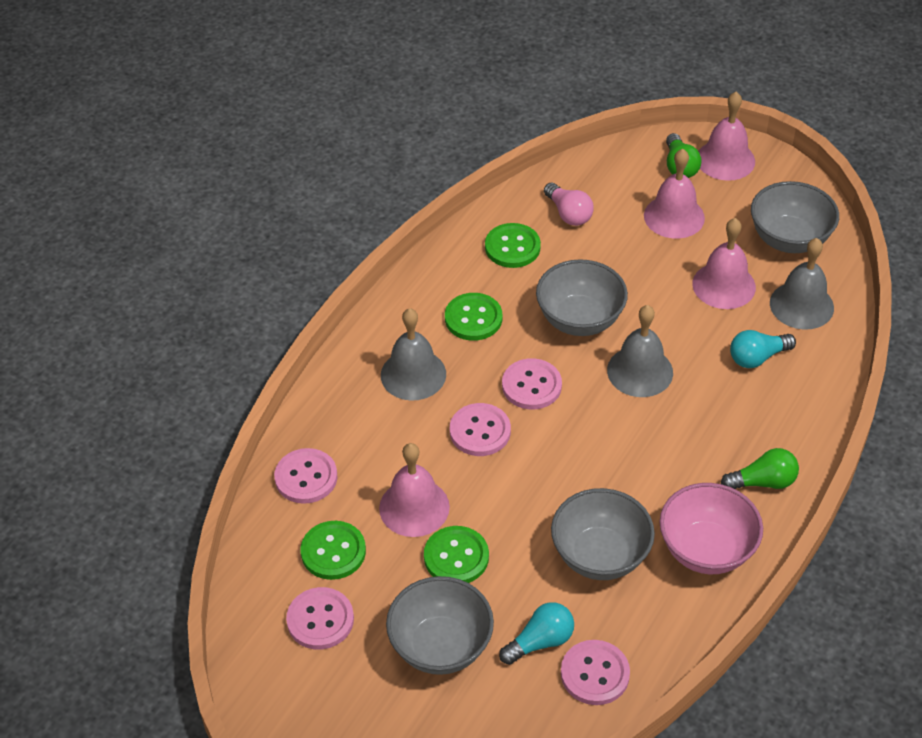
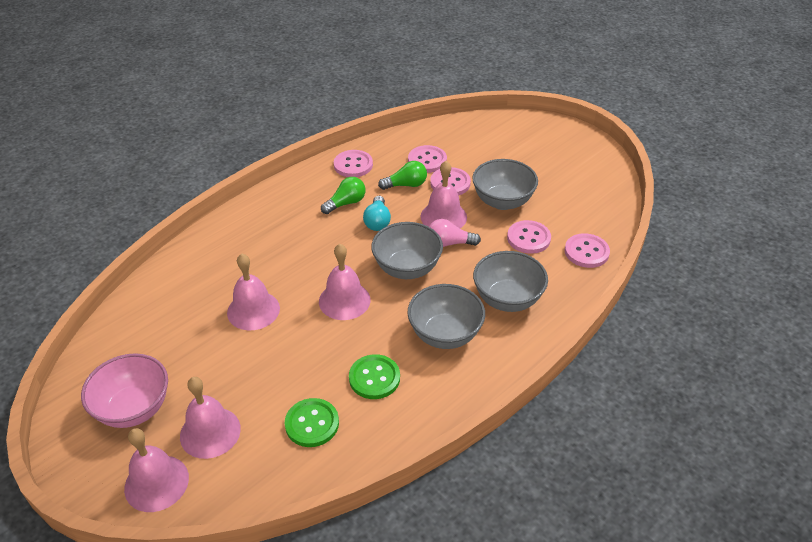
green button: [301,521,366,580] [424,526,489,583] [445,293,502,341] [485,223,541,268] = 4 -> [285,398,339,447] [349,354,400,399] = 2
grey bell: [381,308,446,401] [607,305,673,397] [770,238,834,330] = 3 -> none = 0
pink bell: [379,443,450,537] [644,149,705,239] [692,218,756,309] [699,92,755,181] = 4 -> [124,428,189,512] [180,377,241,459] [227,254,280,330] [319,244,371,320] [420,161,467,228] = 5
turquoise light bulb: [499,602,574,665] [730,330,796,368] = 2 -> [363,196,391,231] = 1

